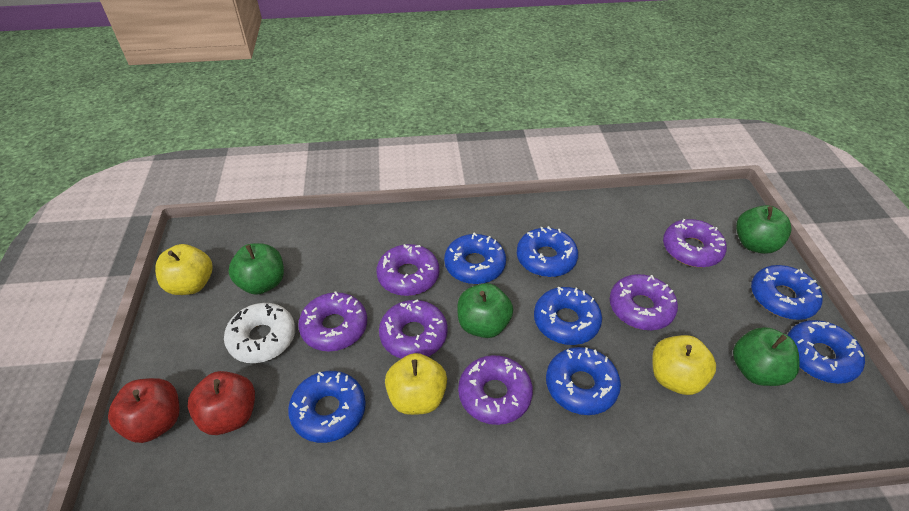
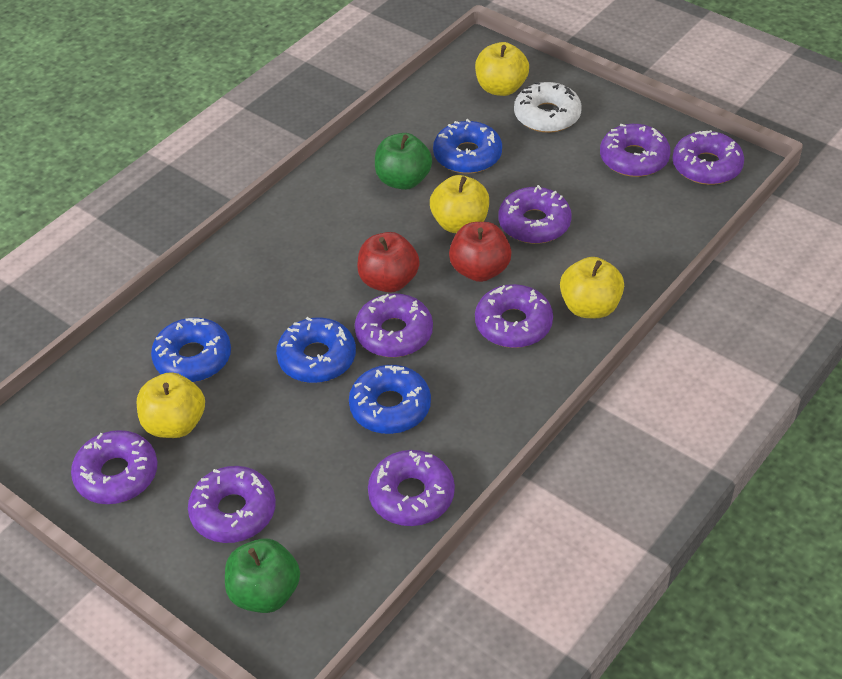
blue donut: [288,371,366,443] [444,232,506,284] [517,226,578,277] [534,287,602,345] [546,347,621,415] [751,265,823,320] [787,320,865,384] = 7 -> [151,317,231,382] [276,317,356,383] [349,365,431,434] [433,119,502,174] = 4
green apple: [229,243,284,295] [457,283,513,338] [733,327,799,386] [736,205,791,254] = 4 -> [225,539,300,613] [375,133,432,190] = 2
purple donut: [298,291,367,351] [376,244,439,296] [379,299,448,359] [458,355,533,425] [610,274,678,330] [663,219,727,267] = 6 -> [71,430,158,504] [188,466,276,543] [355,293,433,357] [368,450,455,526] [475,284,553,348] [499,185,572,244] [600,124,671,177] [672,130,744,185] = 8
yellow apple: [155,244,213,295] [385,353,447,415] [652,335,716,395] = 3 -> [137,372,205,438] [430,175,489,233] [475,42,529,96] [560,257,624,318] = 4

